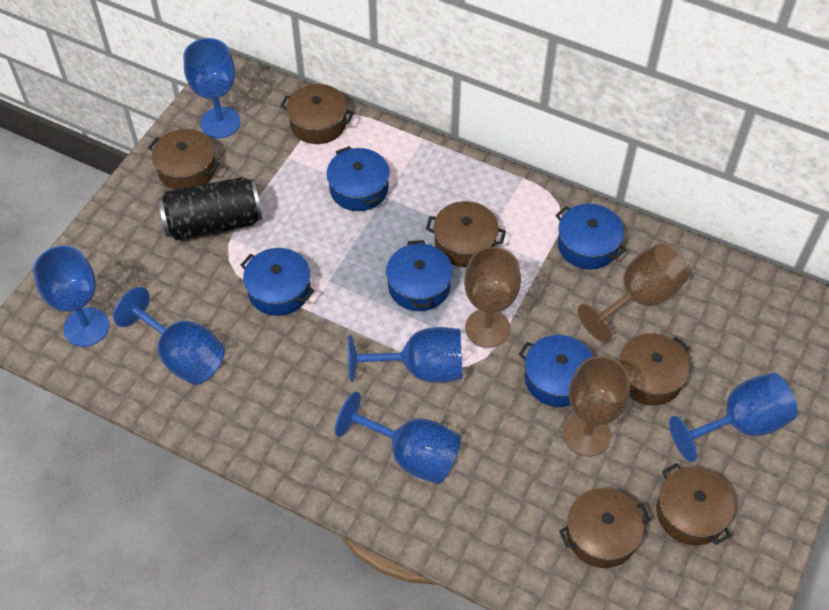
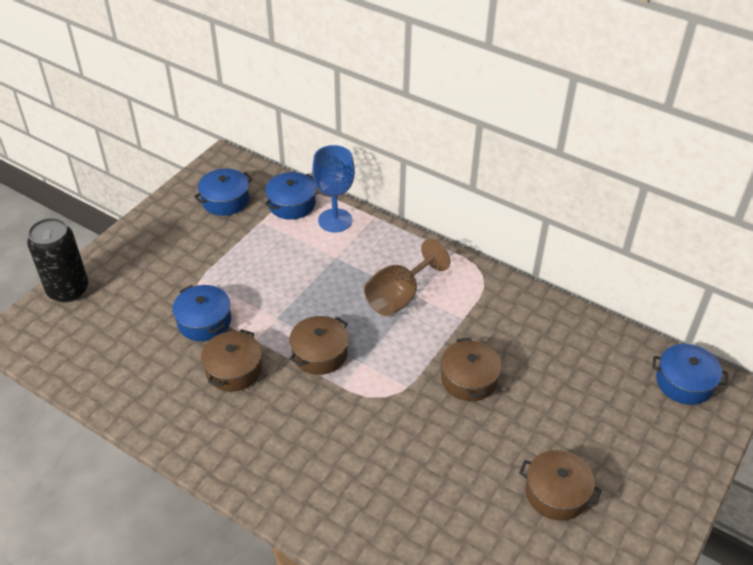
blue goblet: [33,246,109,347] [113,287,225,385] [184,38,241,138] [335,392,461,484] [348,327,462,383] [669,373,798,462] = 6 -> [312,145,355,232] = 1
blue pot: [241,248,314,316] [326,146,390,211] [386,240,453,311] [519,335,593,407] [556,204,626,269] = 5 -> [172,285,231,341] [194,168,253,216] [265,172,316,220] [652,344,728,405] = 4
brown goblet: [464,247,521,348] [563,356,630,456] [578,244,688,343] = 3 -> [364,239,450,316] = 1
brown pot: [148,129,220,190] [280,84,354,144] [426,201,506,267] [559,488,651,568] [619,333,690,405] [656,463,735,545] = 6 -> [201,329,262,392] [289,316,349,375] [441,338,502,401] [519,450,602,521] = 4

